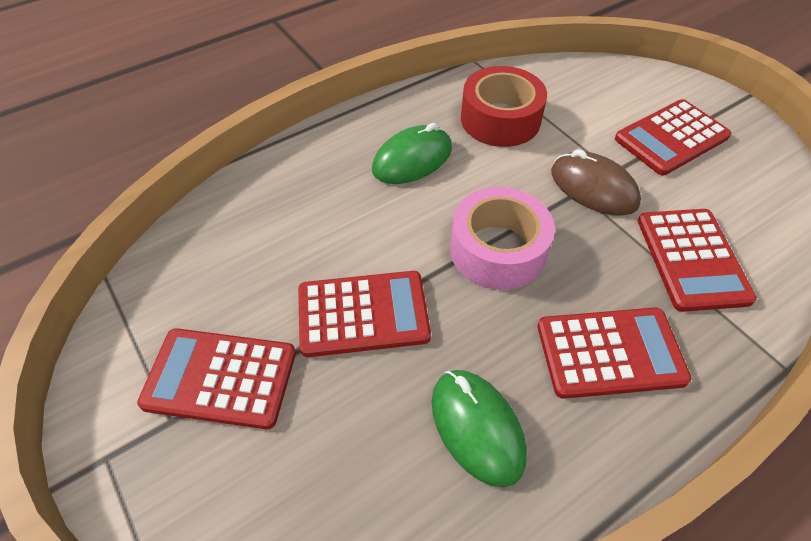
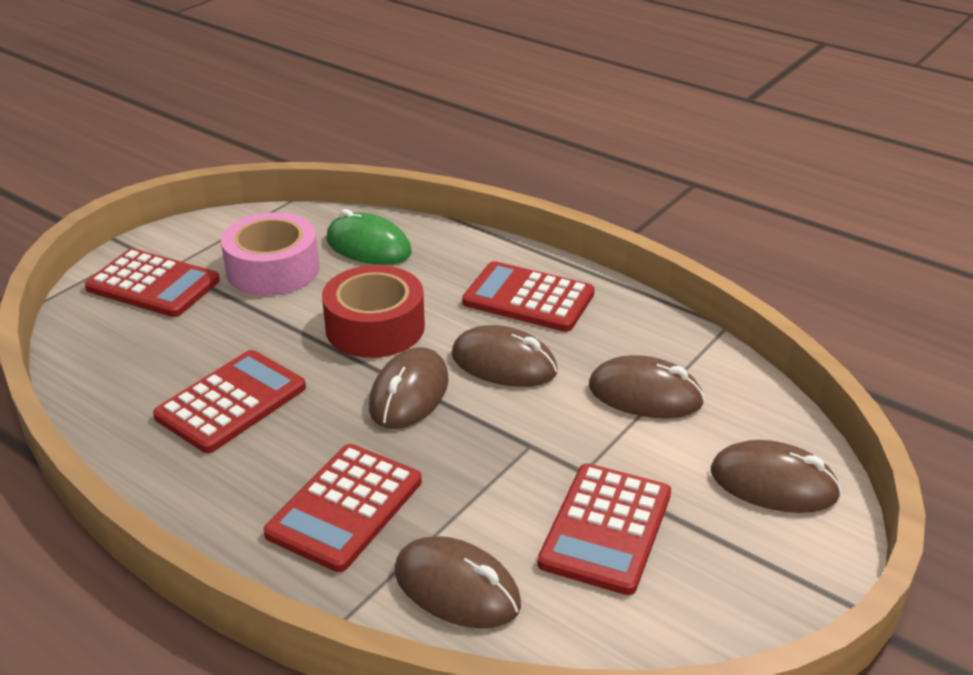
brown mouse: [551,149,641,216] = 1 -> [369,347,448,429] [395,536,521,629] [451,325,558,387] [589,355,705,418] [711,440,842,513] = 5
green mouse: [372,123,452,184] [432,370,527,487] = 2 -> [326,209,412,265] = 1

